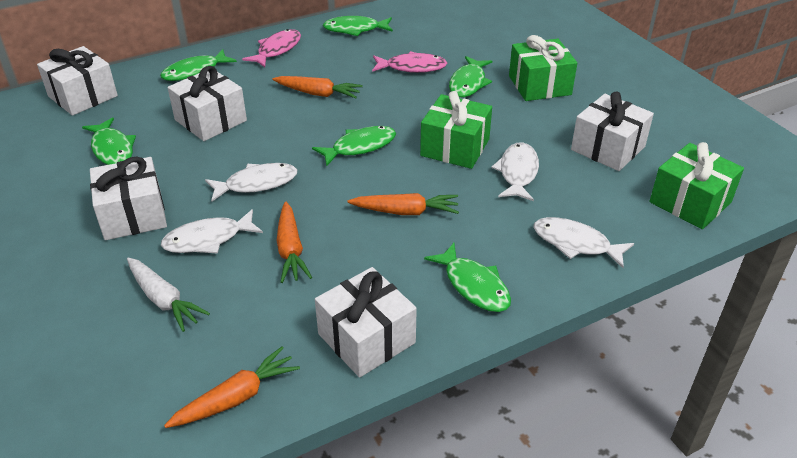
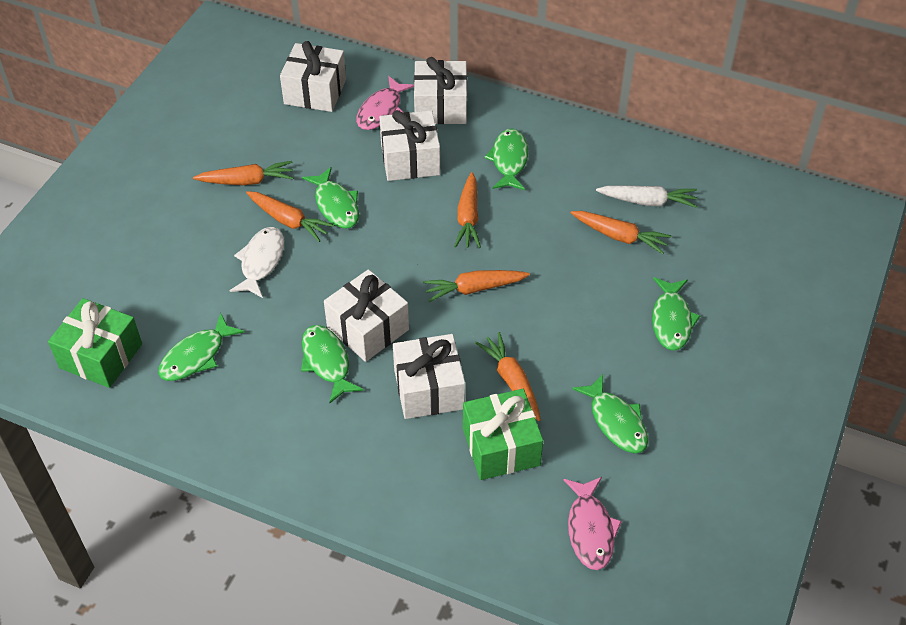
green gift: [420,91,492,169] [509,35,577,101] [649,142,744,229] = 3 -> [48,298,142,388] [463,389,543,480] = 2
orange carrot: [164,346,300,428] [272,76,363,99] [276,202,312,283] [348,193,459,215] = 4 -> [193,161,293,185] [246,191,334,242] [423,270,530,302] [454,172,481,248] [475,332,541,421] [571,211,671,254] = 6
white fish: [161,209,263,254] [205,163,297,201] [491,142,539,201] [533,217,634,268] = 4 -> [230,227,284,298] = 1

